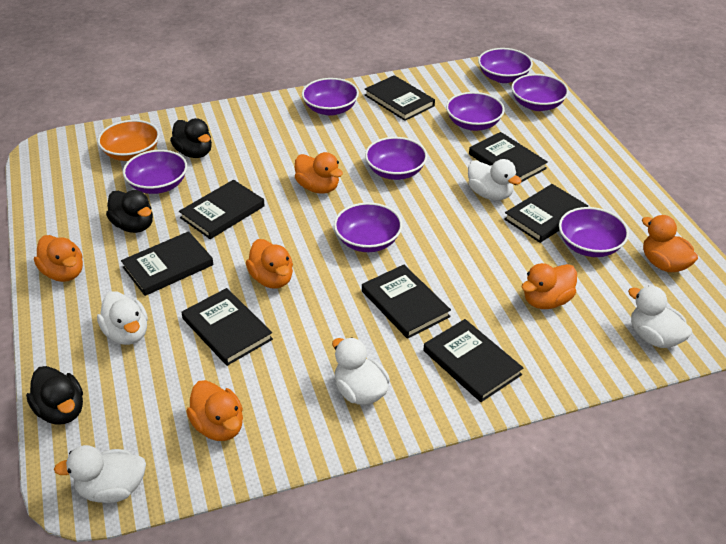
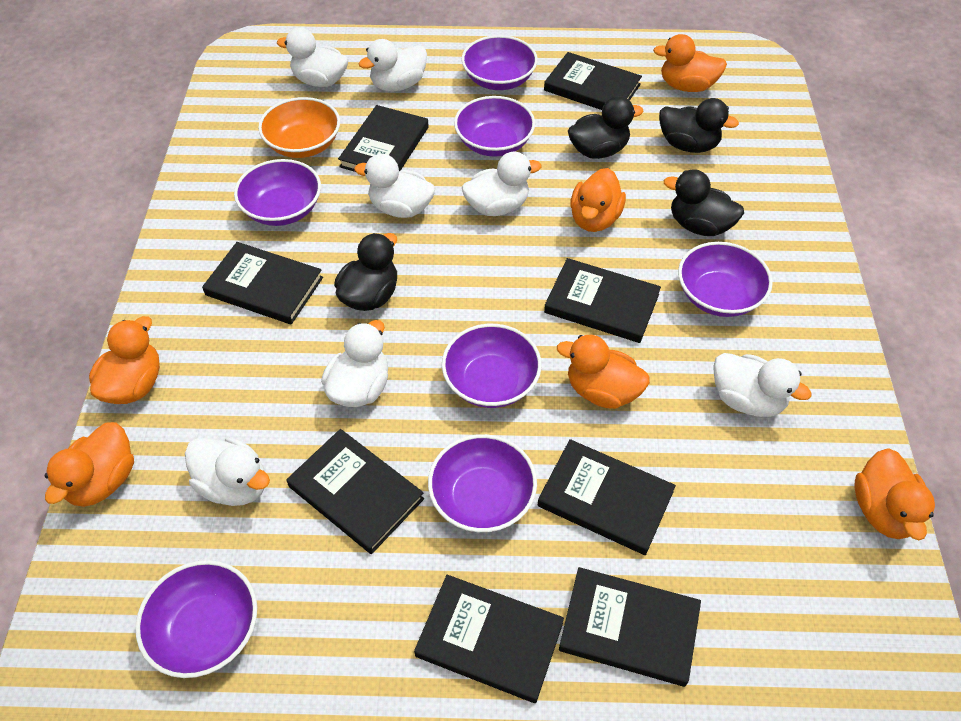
black duck: [26,366,83,425] [106,190,153,233] [170,118,212,158] = 3 -> [334,233,397,311] [568,96,644,159] [659,98,739,153] [664,169,744,236] = 4
purple bowl: [123,150,187,194] [302,78,359,116] [334,202,402,252] [365,137,428,180] [446,92,505,131] [478,48,533,83] [511,74,569,111] [559,207,629,257] = 8 -> [135,560,257,678] [234,159,321,226] [428,434,537,532] [442,324,542,408] [454,96,535,157] [461,35,538,90] [678,242,773,317] = 7
white duck: [54,445,146,503] [97,291,148,345] [332,337,390,405] [468,159,522,201] [628,286,692,348] = 5 -> [185,437,270,506] [277,27,348,87] [321,320,388,407] [354,154,435,218] [358,39,427,91] [462,152,542,216] [713,353,812,417] = 7

